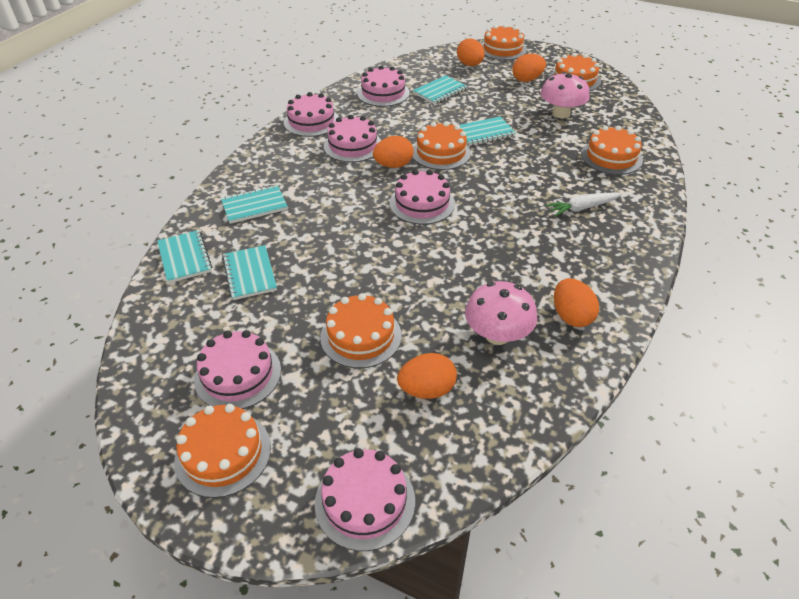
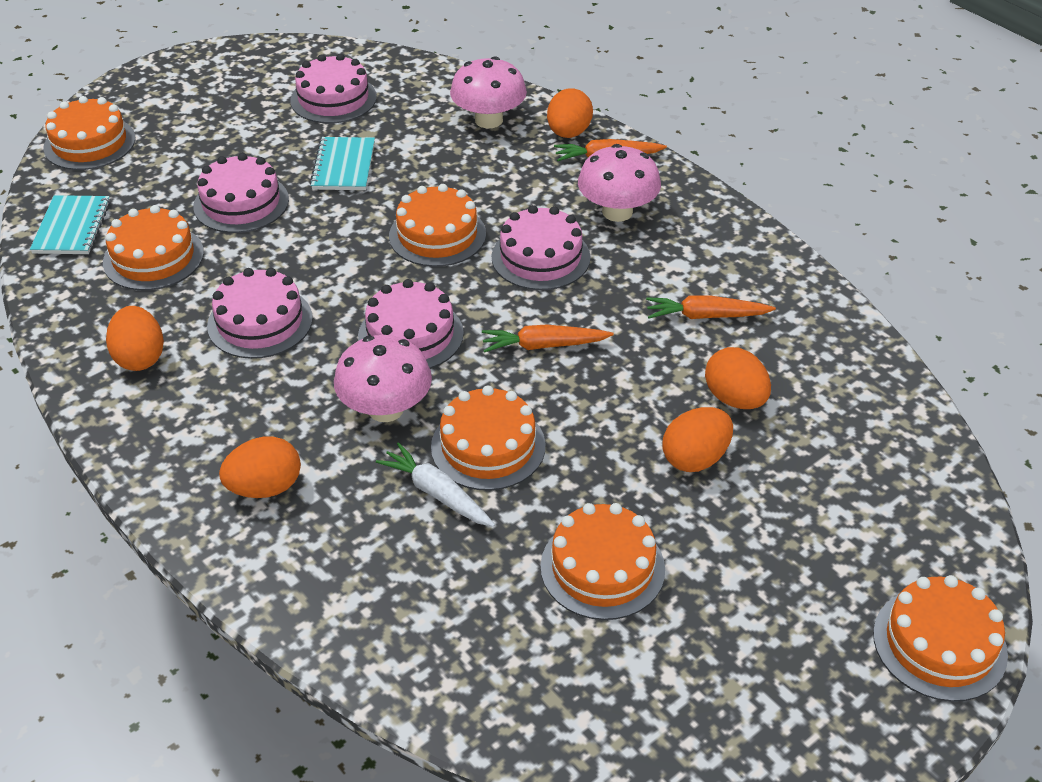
orange carrot: none = 0 -> [482,324,614,352] [554,139,667,161] [646,295,776,319] = 3
pink cake: [194,330,281,409] [284,92,339,137] [315,448,415,551] [324,115,381,162] [357,65,410,107] [390,169,455,225] = 6 -> [193,153,289,233] [207,268,313,359] [290,54,377,124] [358,279,464,369] [492,205,591,290] = 5
pink mushroom: [465,281,537,345] [540,72,589,118] = 2 -> [334,335,432,422] [450,56,527,128] [578,144,661,222] = 3
turquoise notebook: [157,230,212,283] [221,185,288,224] [222,245,277,300] [413,76,468,104] [459,117,516,146] = 5 -> [30,195,110,254] [310,137,375,190] = 2

